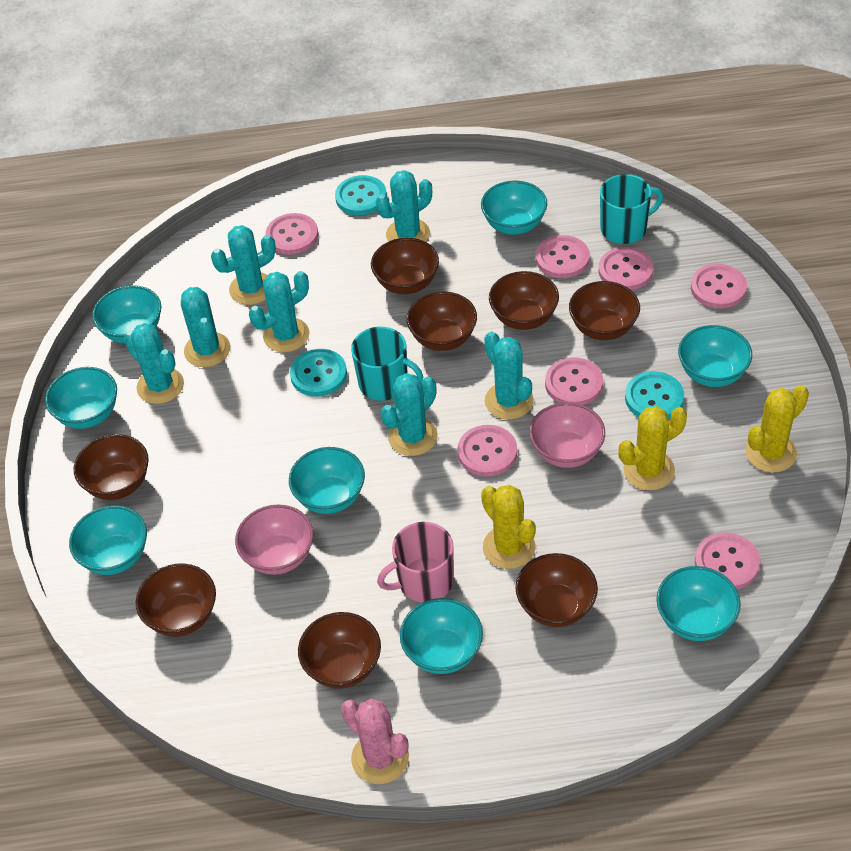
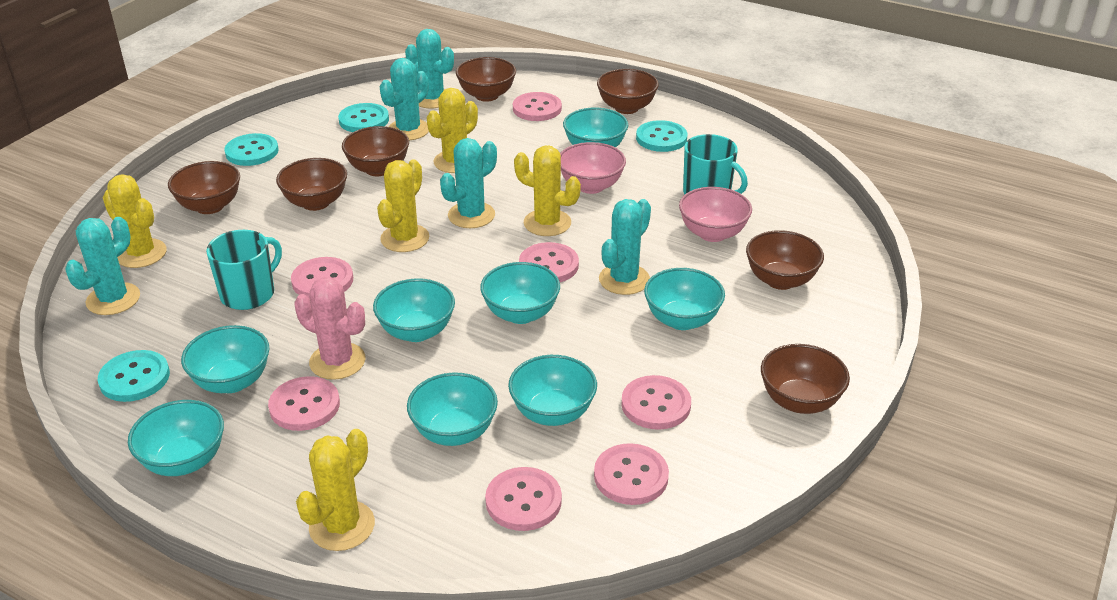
brown bowl: [73,434,149,500] [136,564,216,637] [298,612,381,689] [371,238,439,294] [407,292,477,351] [489,271,559,330] [515,553,598,627] [569,281,640,340] = 8 -> [168,161,240,214] [276,158,347,211] [342,126,409,176] [456,57,516,102] [597,69,659,114] [746,230,824,290] [761,344,850,414] = 7
pink mug: [377,522,454,603] = 1 -> none = 0
turquoise button: [290,349,347,396] [335,175,387,215] [625,371,684,419] = 3 -> [98,350,170,402] [224,133,279,166] [338,103,389,132] [636,120,688,152] = 4
turquoise cactus: [124,323,184,404] [181,287,230,367] [211,225,276,305] [249,271,309,352] [376,170,432,242] [381,373,438,456] [484,331,534,420] = 7 -> [65,217,140,315] [379,58,429,140] [405,29,454,108] [440,138,497,228] [599,199,651,295] = 5
yellow cactus: [481,485,536,569] [618,406,687,491] [745,385,809,473] = 3 -> [103,174,167,268] [296,429,375,551] [377,159,429,252] [427,88,478,173] [514,146,581,236] = 5

